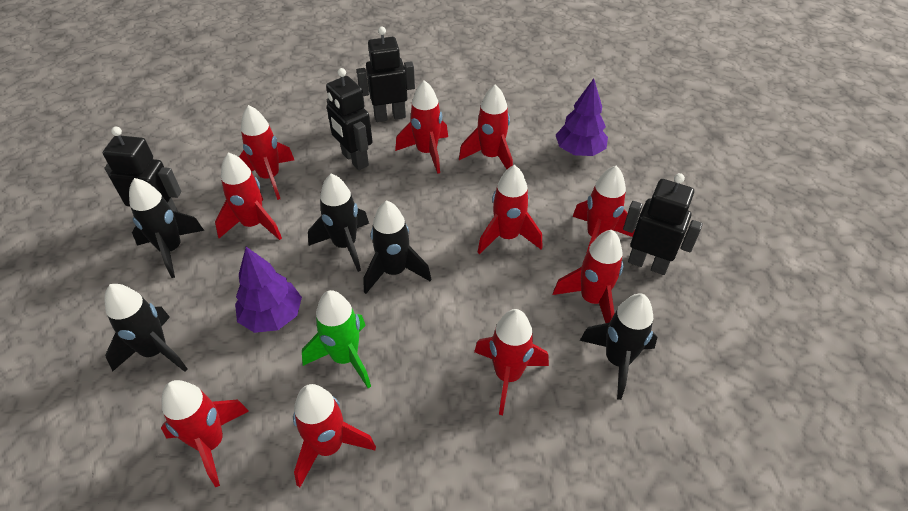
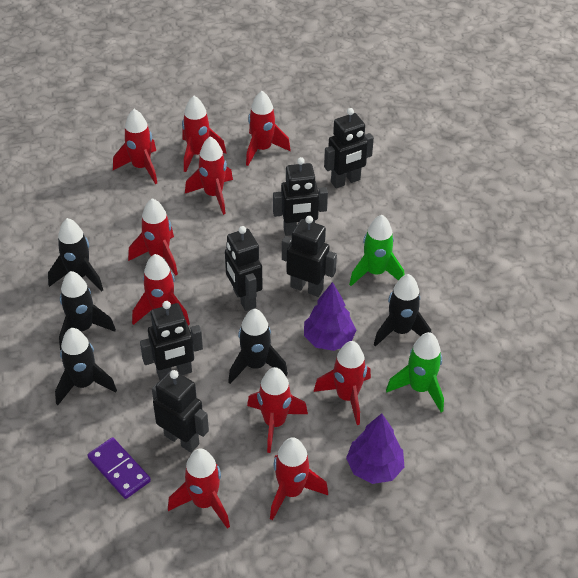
black robot: [103,127,181,212] [326,68,373,170] [357,27,415,122] [623,173,703,275] = 4 -> [140,301,203,380] [152,370,209,453] [225,226,263,311] [273,157,328,236] [282,216,337,297] [324,108,374,188] = 6
green rocket: [302,290,371,388] = 1 -> [349,215,404,286] [386,332,444,412] = 2
purple domino: none = 0 -> [88,437,151,499] = 1

